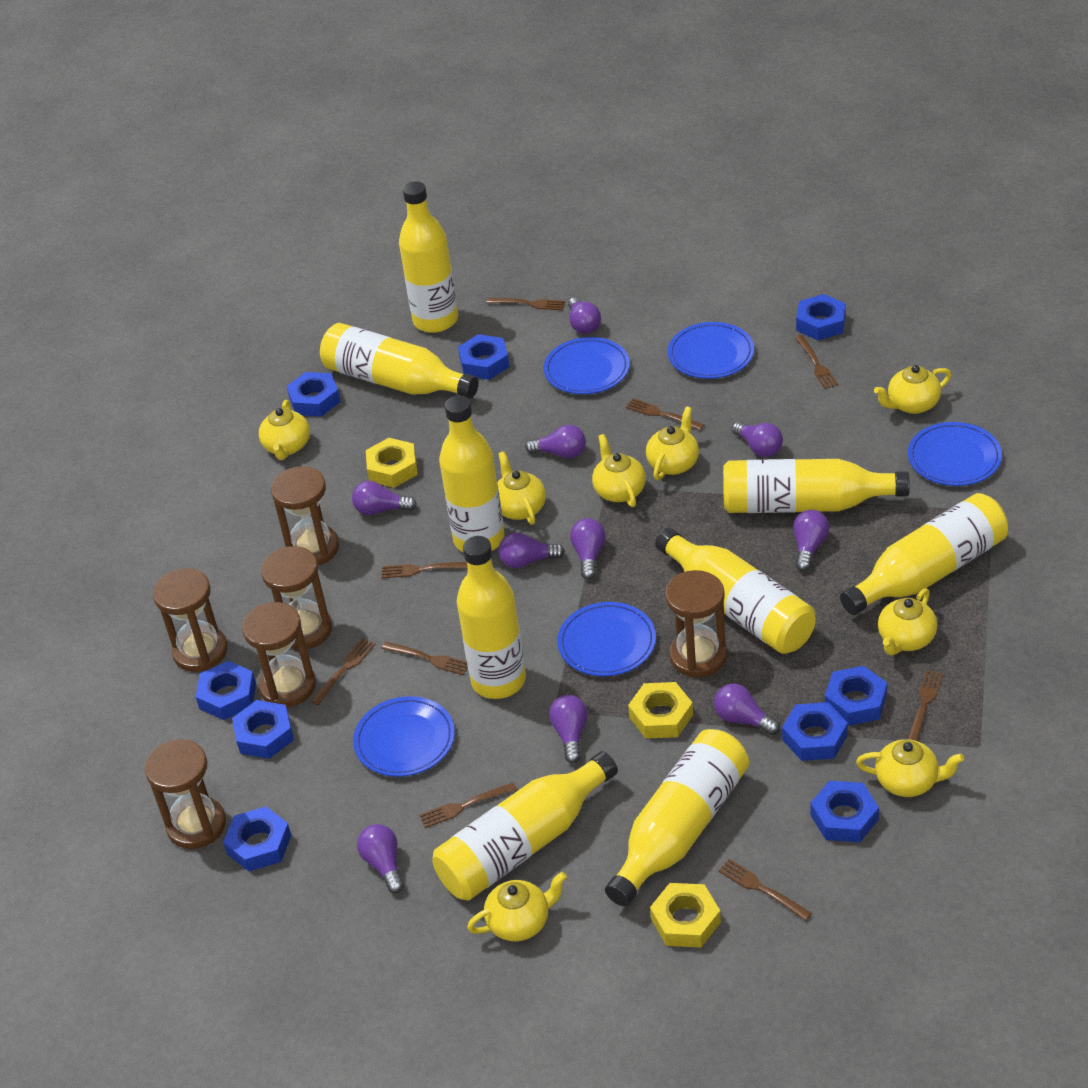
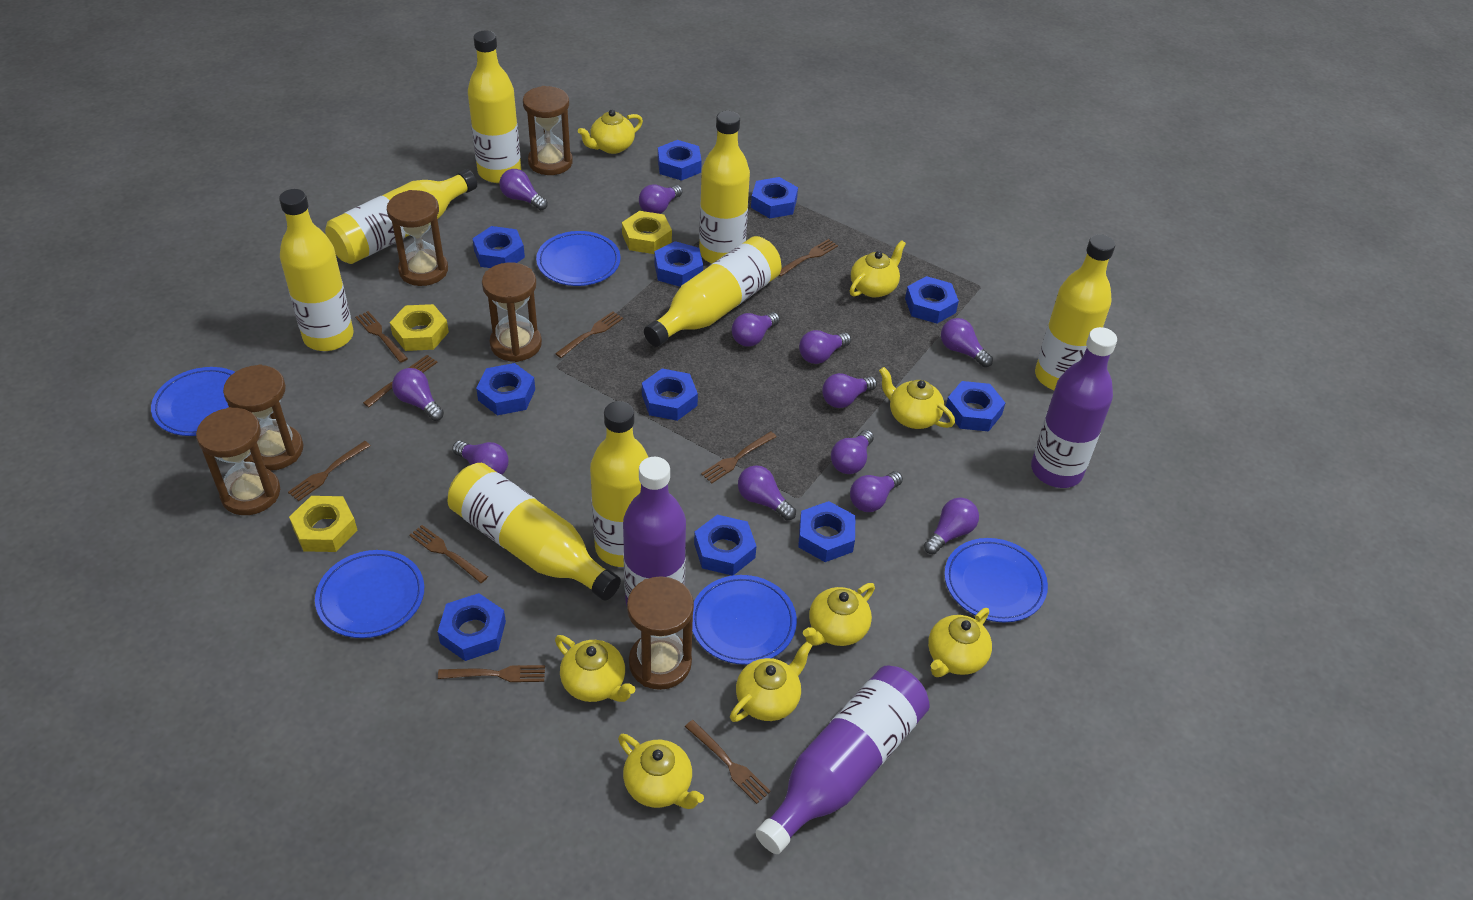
blue nut: [196,661,256,720] [223,806,291,871] [232,700,294,759] [286,372,340,417] [458,334,509,380] [782,702,848,761] [796,294,846,341] [810,781,879,842] [825,666,887,726] = 9 -> [438,593,506,661] [472,226,525,268] [476,363,535,415] [642,368,698,421] [654,241,703,287] [658,140,702,181] [694,515,756,575] [751,177,798,218] [798,501,856,562] [905,276,959,324] [946,381,1005,432] = 11
purple bottle: none = 0 -> [623,457,686,606] [756,666,930,854] [1031,327,1117,488] = 3
purple light bulb: [352,481,417,515] [357,824,404,893] [498,533,565,568] [525,425,586,459] [549,695,588,763] [568,297,601,334] [570,518,606,579] [714,683,780,735] [732,422,783,457] [793,510,830,571] = 10 -> [392,368,444,421] [452,441,509,475] [499,169,548,210] [639,184,682,214] [732,312,780,347] [738,465,796,520] [799,330,851,364] [822,373,877,408] [831,430,874,474] [850,471,903,512] [924,497,979,554] [941,318,993,367] = 12
yellow bottle: [320,323,479,399] [399,181,458,333] [432,751,618,901] [439,396,505,552] [457,536,526,699] [605,729,749,907] [655,528,815,654] [723,459,910,513] [840,493,1008,615] = 9 -> [279,189,354,351] [325,169,477,264] [448,463,621,601] [468,31,521,183] [590,401,649,567] [644,236,782,347] [699,111,750,264] [1035,234,1115,390] = 8

